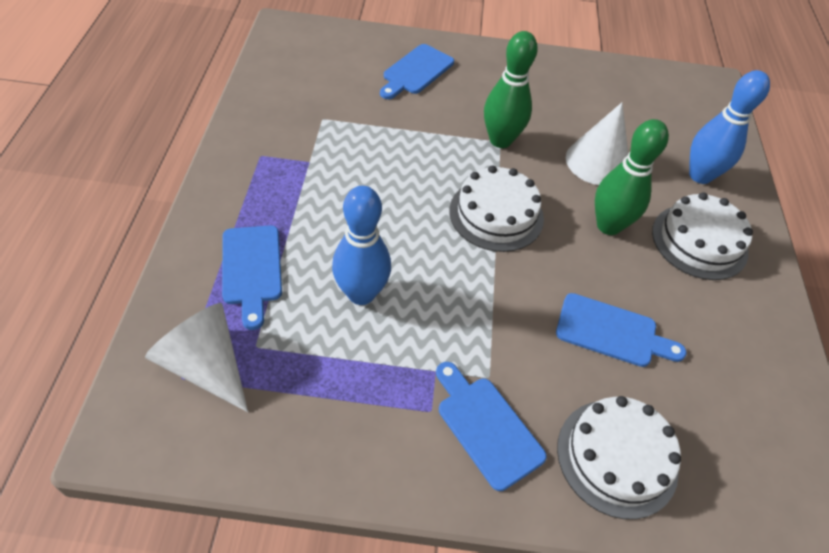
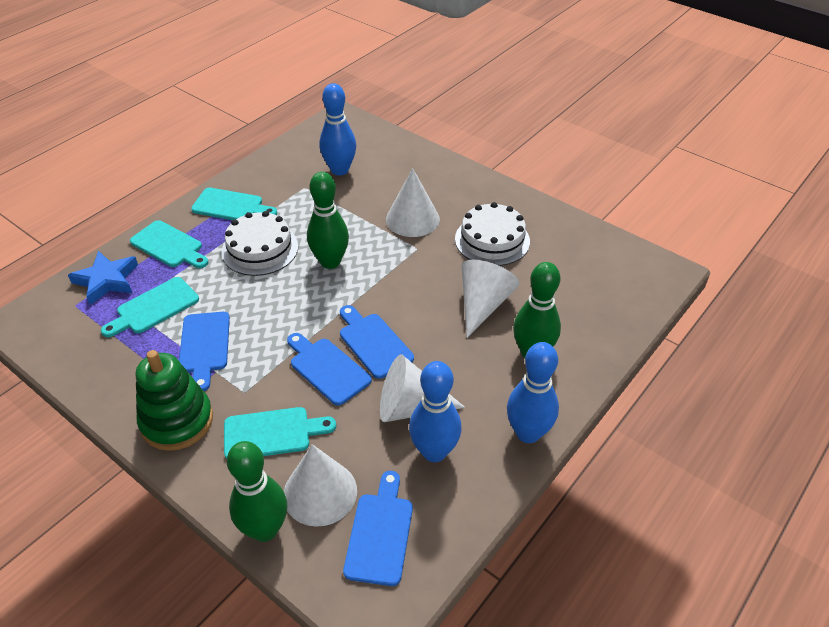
blue bowling pin: [332,186,391,305] [689,70,770,184] = 2 -> [320,83,356,176] [409,361,461,462] [507,342,559,443] = 3
blue star: none = 0 -> [68,251,138,305] = 1
green bowling pin: [484,31,538,148] [595,119,669,235] = 2 -> [227,441,287,542] [307,172,349,269] [513,262,561,359] = 3
green stacking toy: none = 0 -> [136,350,213,451] = 1
turquoise cutting board: none = 0 -> [101,277,199,337] [130,220,209,268] [191,188,277,220] [224,407,336,459] = 4
white cake: [449,165,544,252] [557,396,681,519] [652,192,753,280] = 3 -> [222,211,298,276] [455,202,530,266] = 2
white cone: [145,303,248,412] [566,103,628,185] = 2 -> [284,444,357,527] [380,355,465,422] [386,168,440,237] [461,260,519,338] = 4

